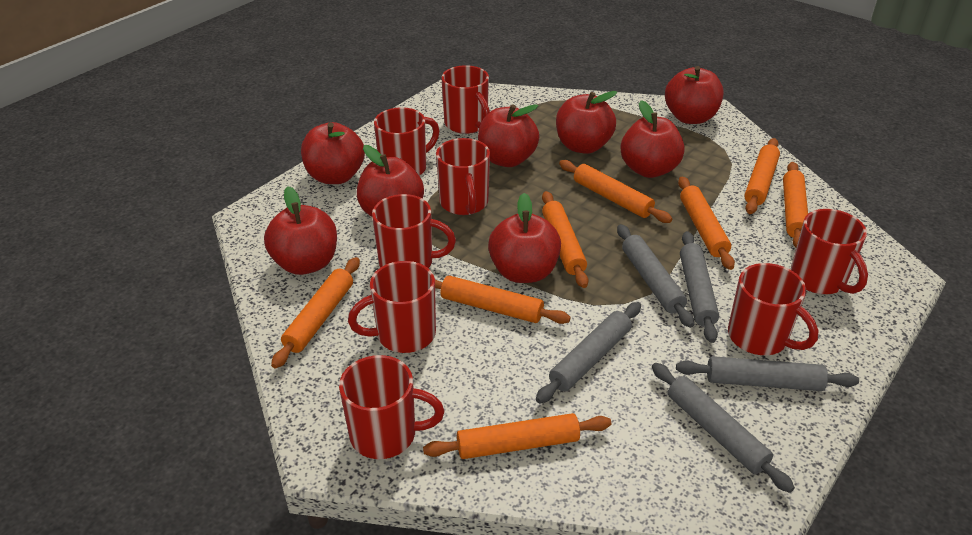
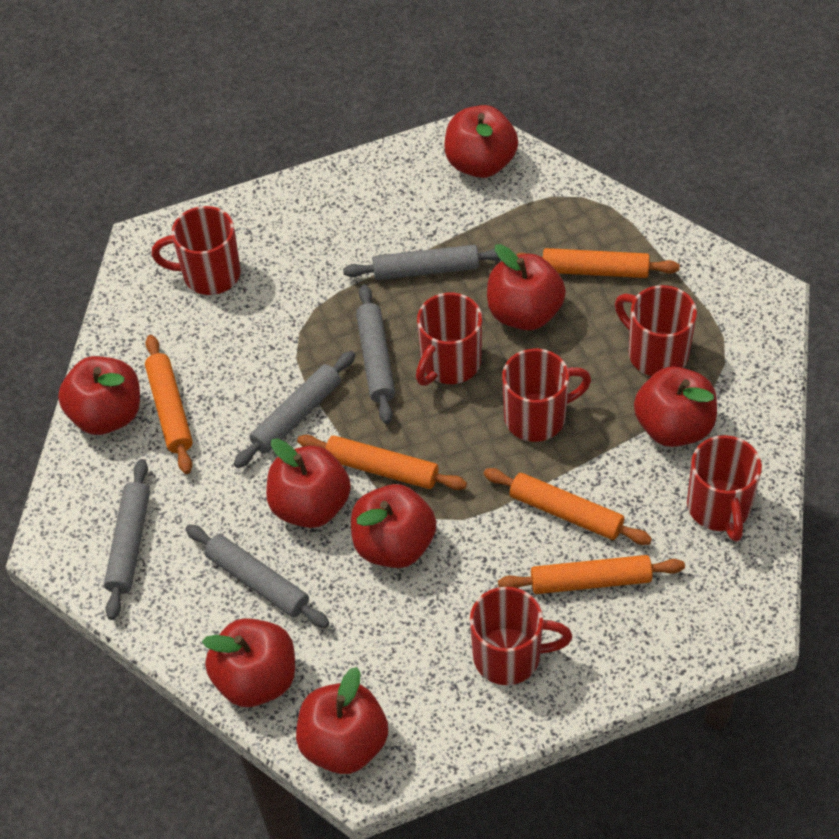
orange rolling pin: [271,257,360,369] [423,413,611,459] [435,276,571,324] [542,191,588,288] [559,160,672,223] [678,177,735,270] [744,138,780,214] [783,162,808,247] = 8 -> [145,335,193,474] [297,435,467,490] [484,468,652,545] [498,555,685,594] [516,248,680,278] = 5
red mug: [339,355,445,459] [348,261,436,353] [372,194,456,268] [374,107,439,176] [436,138,490,215] [442,65,490,134] [728,263,818,355] [791,209,868,294] = 8 -> [151,206,241,295] [416,293,482,386] [470,587,572,685] [502,348,591,442] [615,285,697,376] [687,435,762,542] = 6

